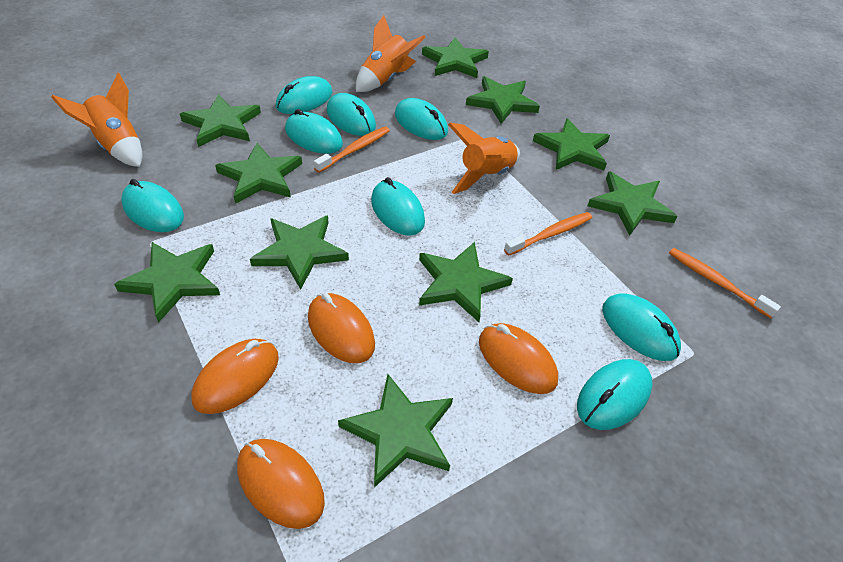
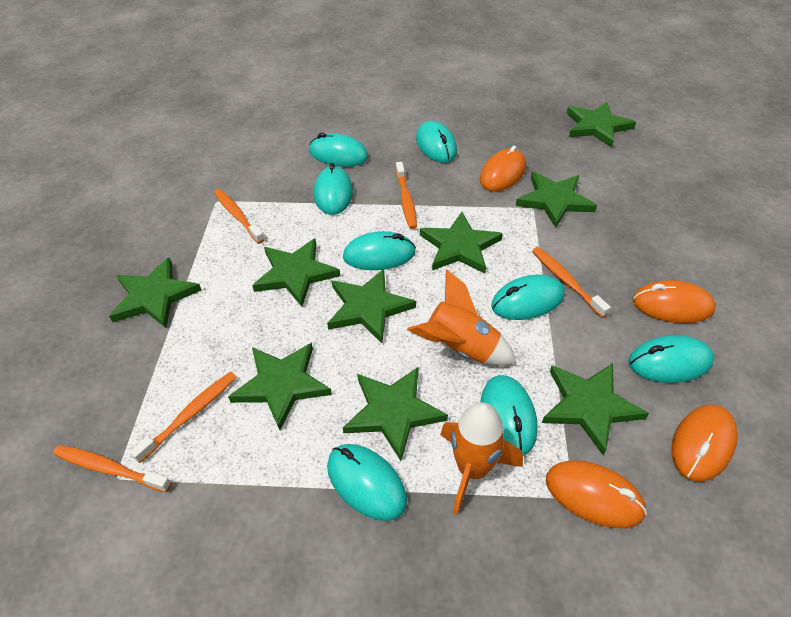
green star: [114,242,220,323] [180,94,261,147] [215,143,302,204] [250,215,349,290] [338,374,453,488] [419,242,513,322] [422,37,489,78] [466,76,540,124] [533,118,610,170] [587,171,678,236] = 10 -> [109,257,202,328] [228,343,332,430] [252,238,340,307] [327,269,416,343] [343,367,448,461] [420,212,503,274] [516,172,597,228] [542,363,649,455] [567,102,636,147] = 9
orange rocket: [51,73,143,167] [356,15,426,92] [448,123,520,194] = 3 -> [407,269,516,366] [440,402,523,515] = 2
orange toothbrush: [314,127,390,173] [504,212,592,256] [669,248,781,318] = 3 -> [53,445,172,492] [129,372,237,463] [214,189,264,244] [396,162,417,229] [532,247,611,318] = 5

